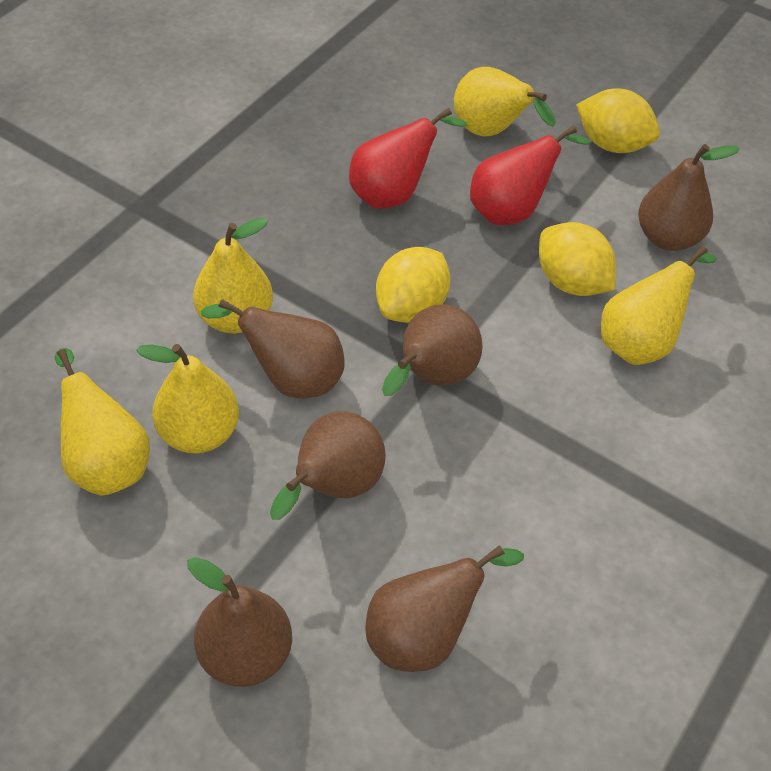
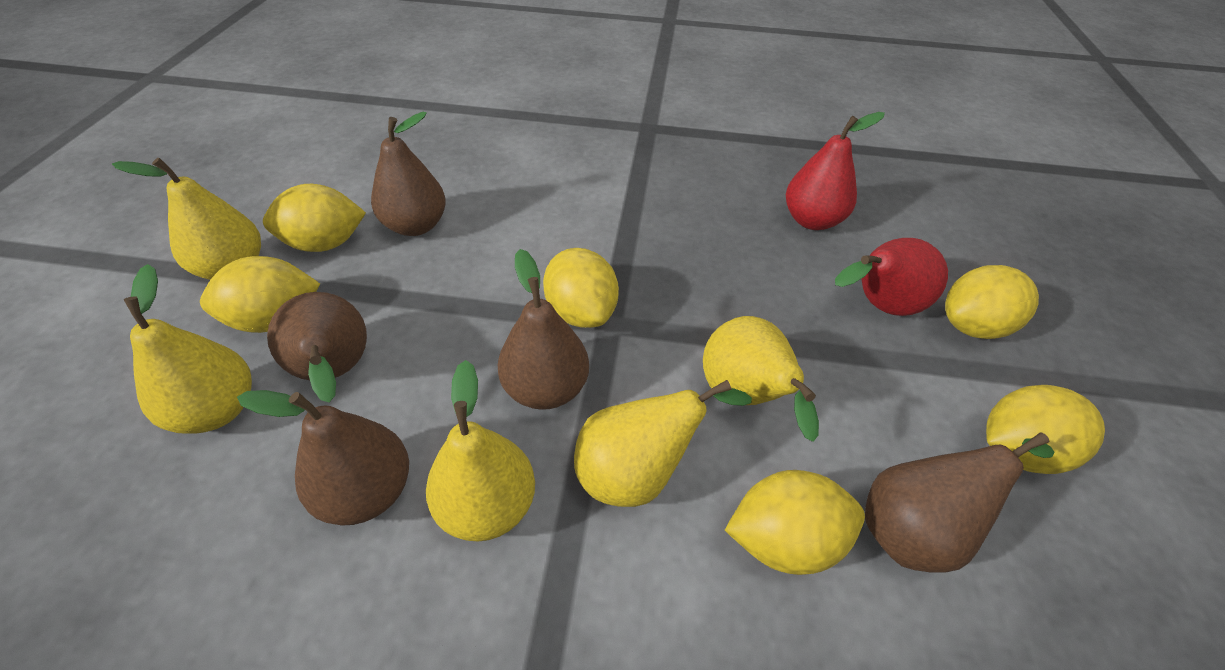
brown pear: [187,557,292,687] [201,299,344,398] [270,411,386,520] [365,545,524,672] [382,304,482,396] [638,144,740,251] = 6 -> [237,390,409,526] [267,292,367,403] [371,112,446,236] [498,249,589,410] [865,433,1055,572] = 5
yellow lemon: [376,247,451,323] [539,222,616,296] [576,88,660,153] = 3 -> [200,256,320,333] [263,184,366,252] [543,248,619,328] [725,470,865,575] [945,265,1039,339] [986,385,1105,474] = 6

